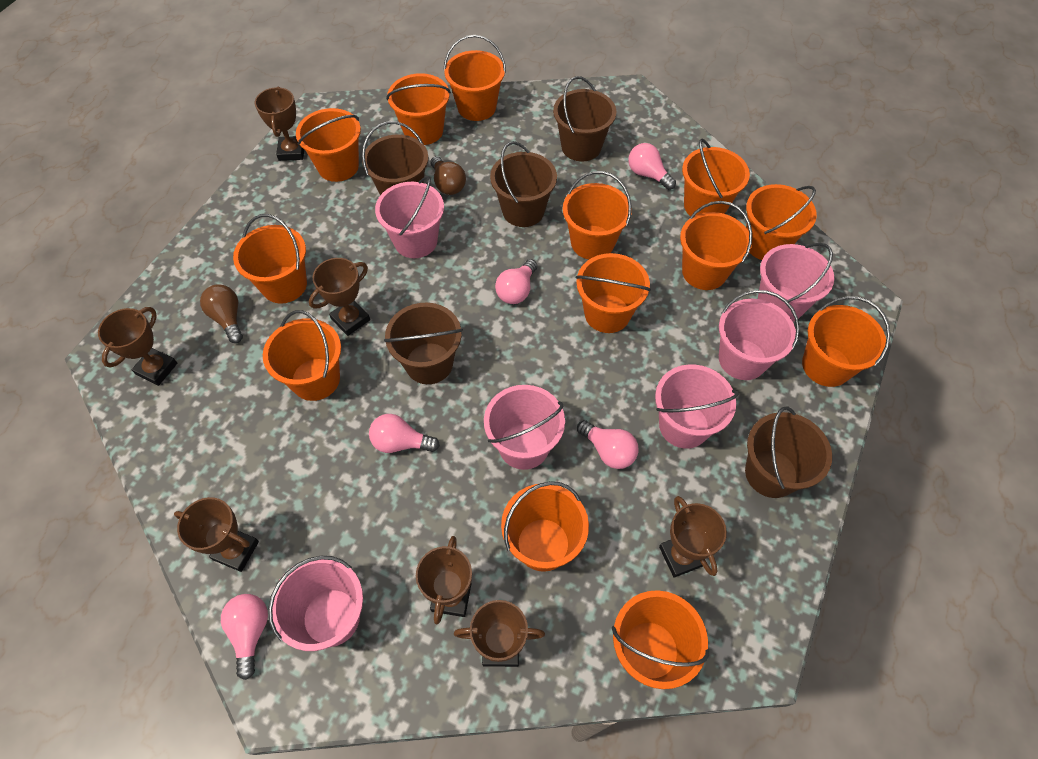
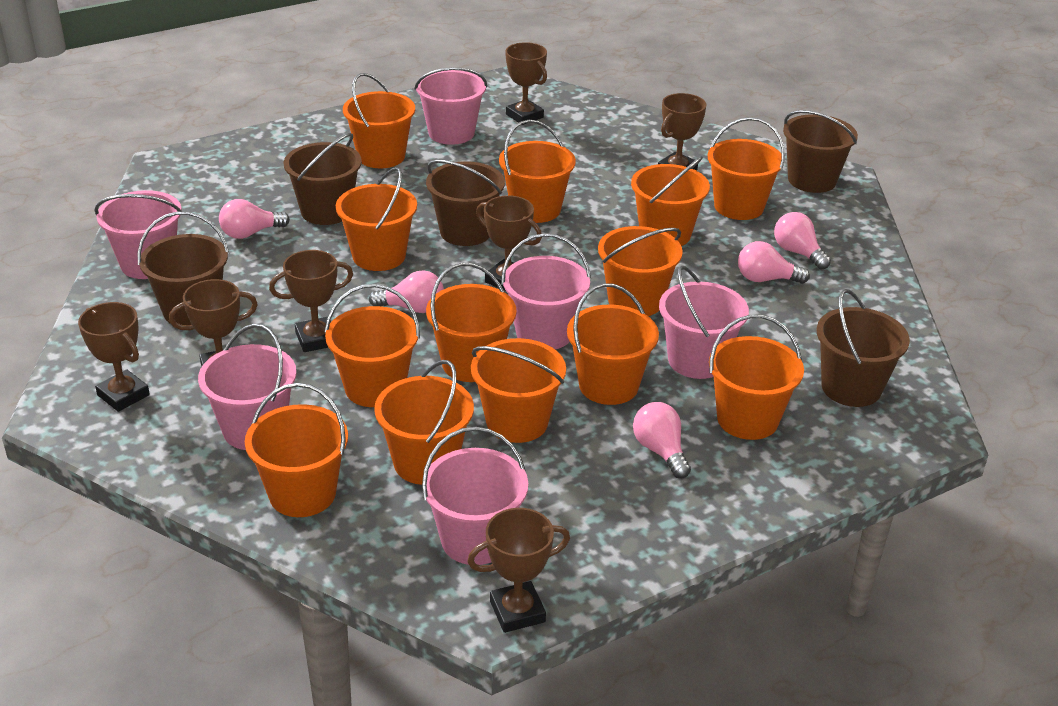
brown light bulb: [200,284,243,343] [431,156,466,195] = 2 -> none = 0

